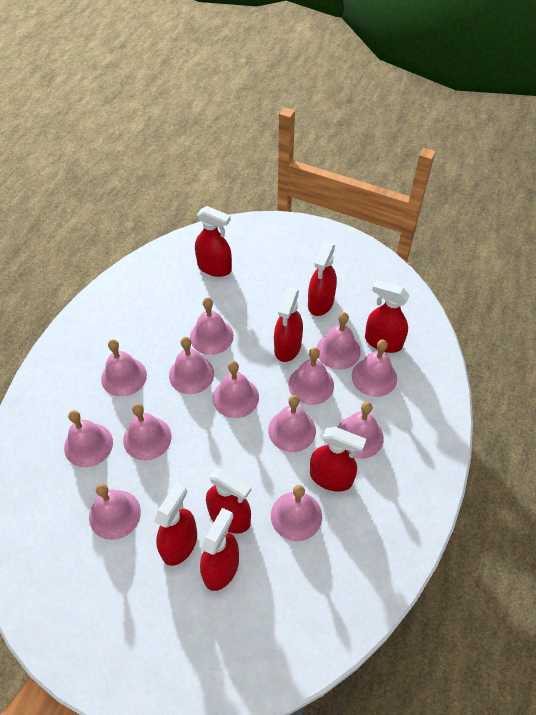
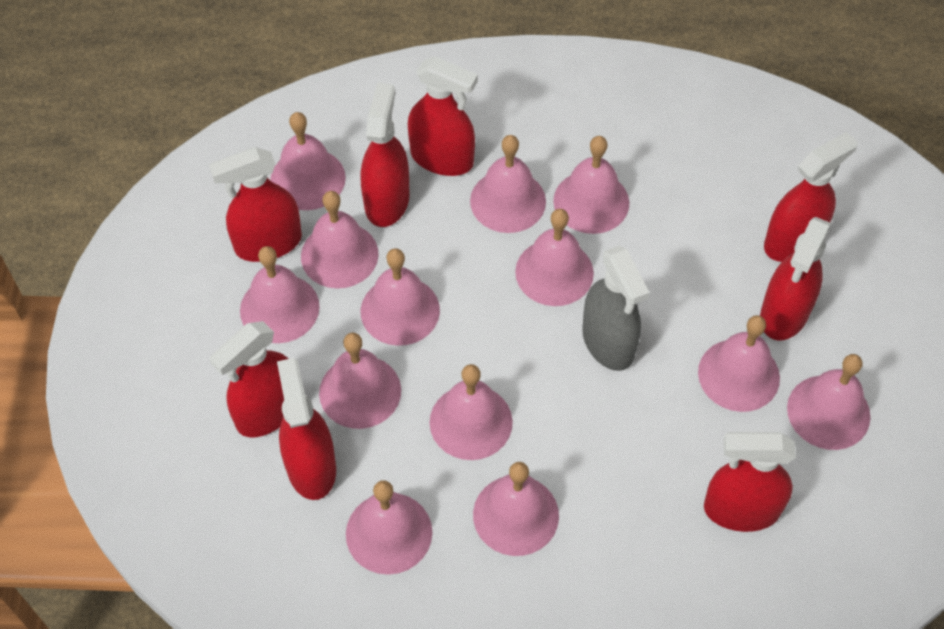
grey spray bottle: none = 0 -> [582,246,650,371] = 1

